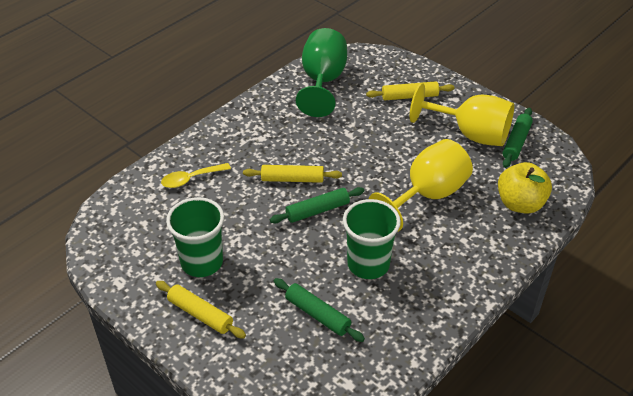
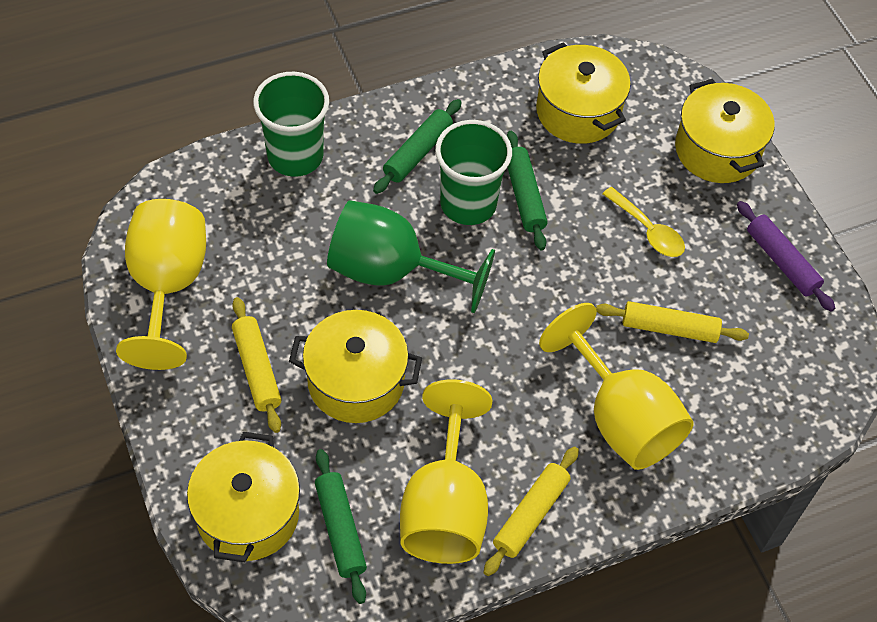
purple rolling pin: none = 0 -> [737,201,835,312] = 1
yellow apple: [498,162,552,214] = 1 -> none = 0
yellow goblet: [369,139,473,232] [410,83,514,146] = 2 -> [116,199,206,370] [400,379,492,564] [539,303,694,470] = 3
yellow pot: none = 0 -> [187,432,300,562] [289,310,422,423] [536,42,631,144] [675,79,774,183] = 4

